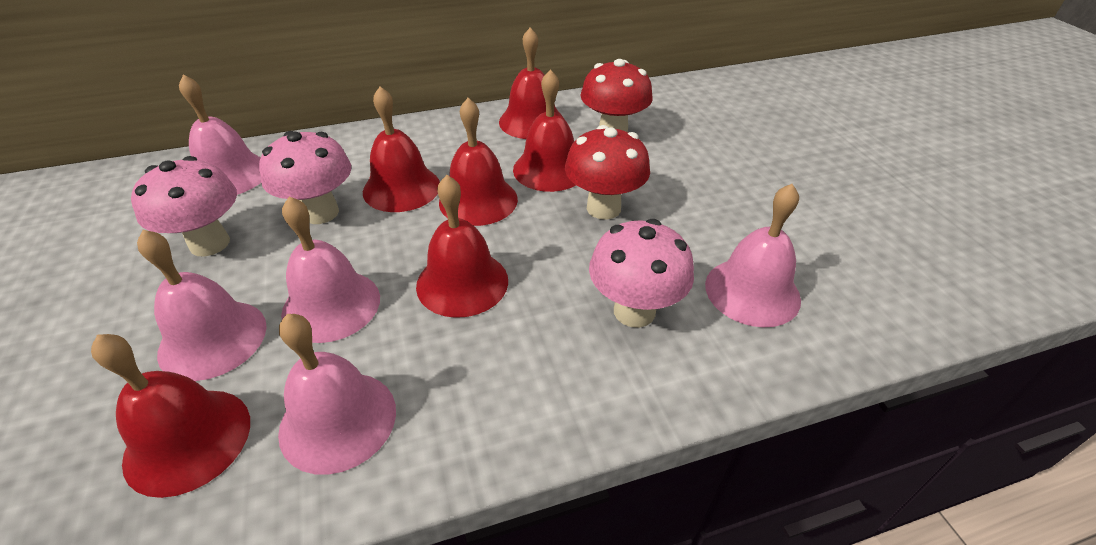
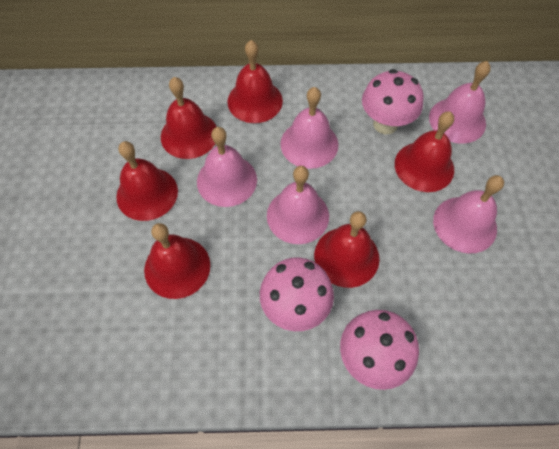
red mushroom: [565,125,650,220] [580,59,653,132] = 2 -> none = 0

